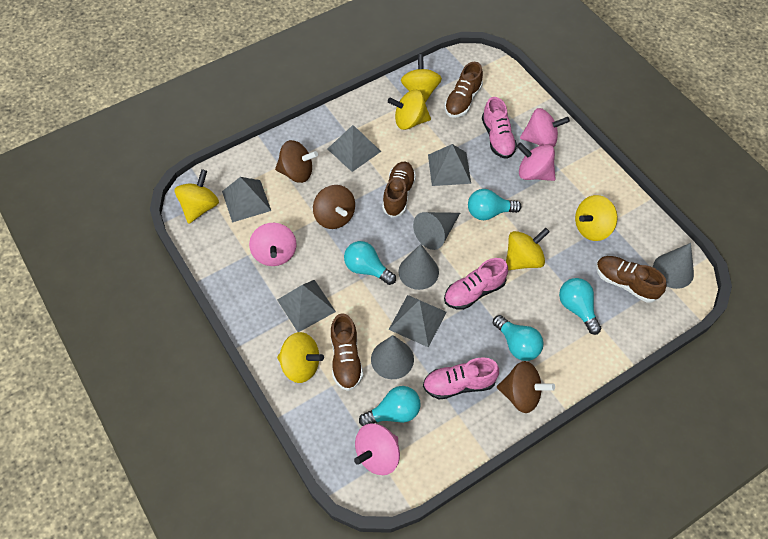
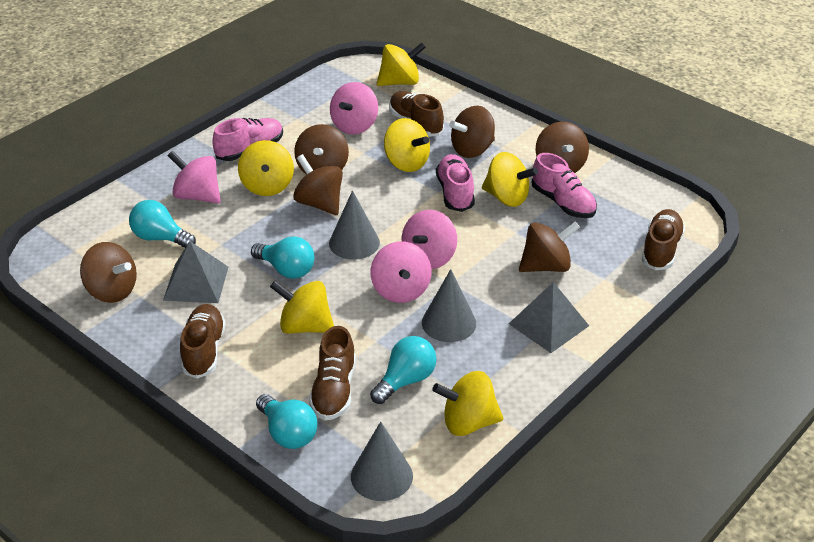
brown spinning top: [275,140,318,183] [313,185,355,229] [497,361,555,413] = 3 -> [80,242,137,303] [293,154,343,215] [294,124,349,175] [449,106,495,158] [519,221,580,272] [536,122,589,173] = 6
grey cone: [371,335,414,379] [398,244,439,290] [413,212,460,250] [653,243,694,289] = 4 -> [329,190,380,260] [351,421,413,501] [422,269,476,342] = 3
grey pyramid: [222,177,271,222] [277,280,336,332] [328,125,381,172] [389,295,447,348] [428,144,471,186] = 5 -> [163,241,228,303] [509,282,589,353] = 2
turquoise light bulb: [344,241,396,285] [359,386,420,426] [468,189,522,220] [493,315,543,361] [559,278,601,335] = 5 -> [129,200,196,248] [251,236,314,279] [256,394,318,449] [370,336,437,404] = 4

